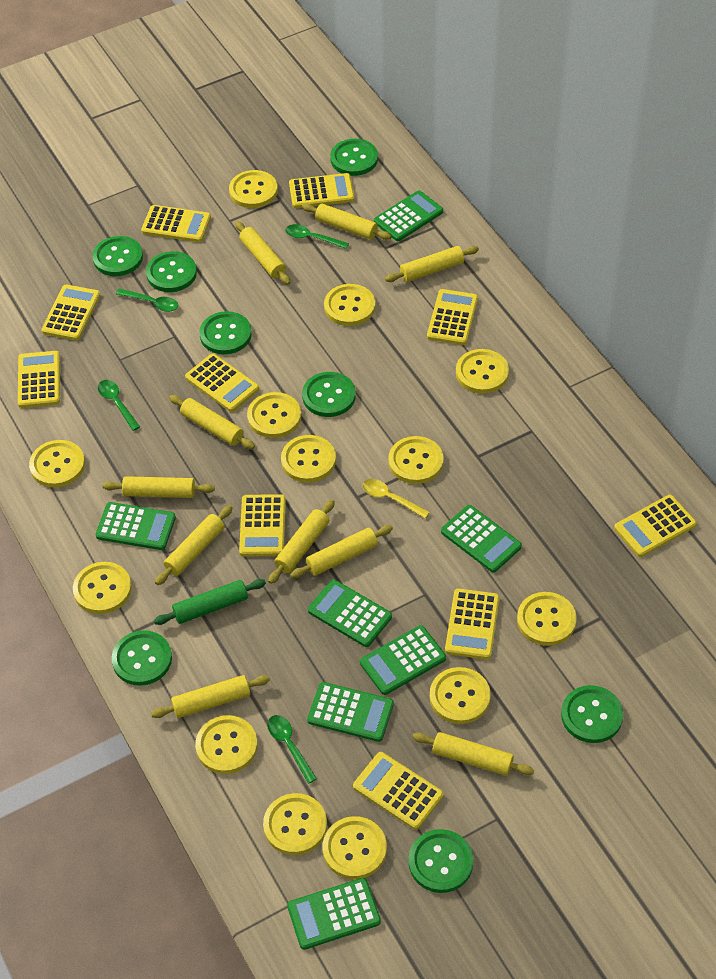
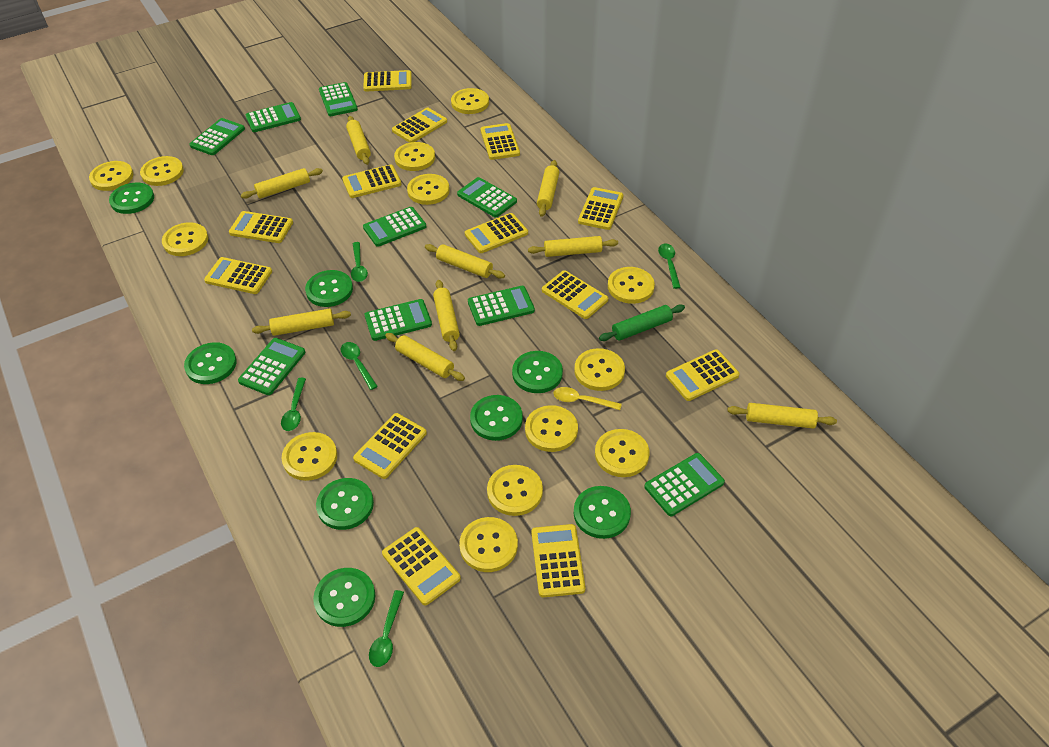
green calculator: [95,502,176,550] [287,878,381,950] [307,682,394,742] [308,579,392,647] [360,625,446,695] [374,191,443,241] [441,505,522,572] = 7 -> [189,118,245,155] [238,338,305,395] [246,102,301,132] [319,82,358,116] [363,207,426,247] [364,299,432,341] [457,177,517,217] [468,286,535,326] [644,453,725,516] = 9
green spoon: [98,380,140,431] [116,289,178,312] [267,715,317,784] [285,224,349,249] = 4 -> [281,378,306,431] [341,342,378,390] [351,242,368,282] [369,590,404,667] [658,243,681,289] = 5
yellow calculator: [18,351,60,408] [41,285,100,341] [141,205,211,242] [185,353,259,412] [239,494,286,556] [289,173,354,208] [353,752,443,830] [427,289,478,345] [445,589,499,660] [614,495,697,557] = 10 -> [204,257,272,294] [229,211,293,243] [342,165,402,198] [353,413,427,479] [363,70,412,92] [382,527,461,605] [392,108,447,143] [465,213,528,253] [480,123,520,160] [531,524,585,597] [542,270,608,319] [578,187,623,230] [666,349,739,401] = 13
yellow rolling pin: [102,476,215,498] [151,675,270,718] [155,505,233,585] [169,395,255,449] [235,221,291,285] [268,500,335,584] [290,525,393,578] [302,203,391,240] [385,246,479,282] [412,732,534,776] = 10 -> [241,168,323,199] [252,309,351,336] [346,116,371,165] [385,333,465,381] [425,244,505,278] [433,280,460,351] [528,236,618,257] [537,160,559,217] [727,403,837,429] = 9

